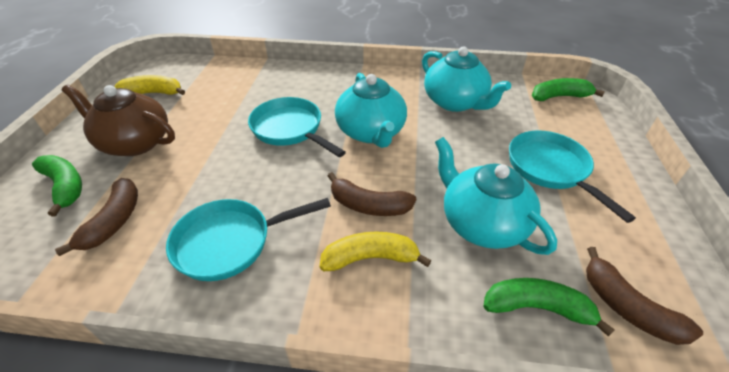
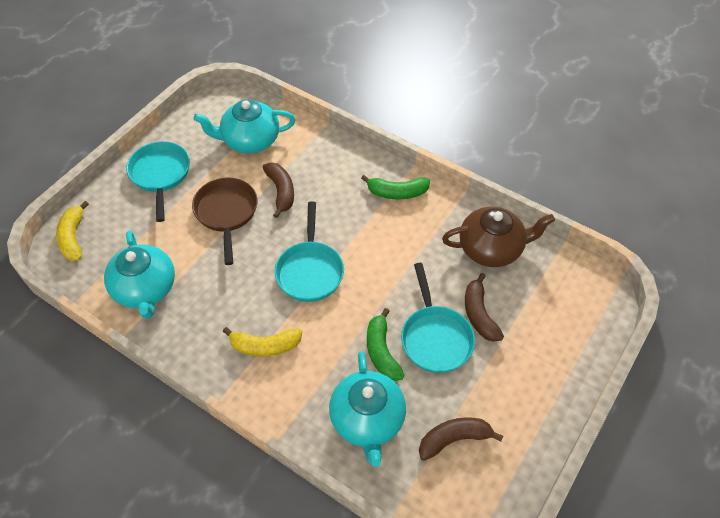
brown pan: none = 0 -> [192,178,257,265] = 1
green banana: [32,155,82,217] [483,278,615,337] [532,78,605,101] = 3 -> [361,175,430,200] [367,308,404,381] = 2

